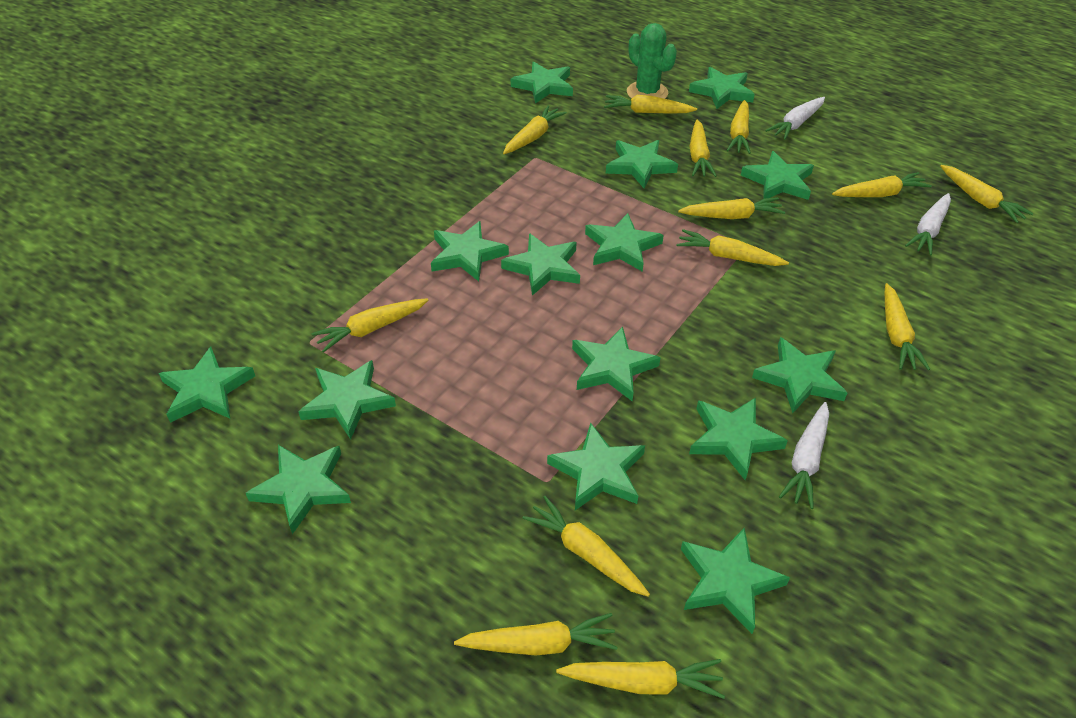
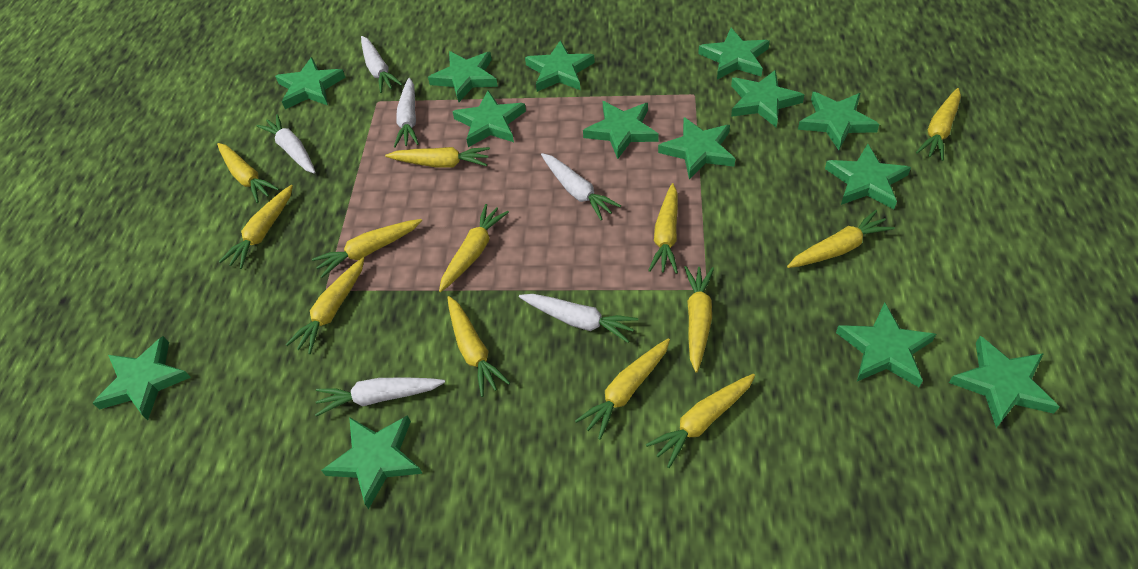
green cactus: [627,23,677,99] = 1 -> none = 0
green star: [159,347,255,423] [246,445,351,534] [298,360,396,440] [431,221,509,281] [501,233,580,296] [511,62,573,104] [547,423,645,510] [572,327,661,401] [585,213,664,272] [606,140,678,188] [681,528,790,634] [689,67,755,109] [689,398,788,480] [741,151,814,200] [752,337,847,413] = 15 -> [93,336,191,420] [275,57,346,109] [321,415,423,509] [428,51,498,102] [452,91,526,147] [525,40,595,92] [583,101,659,159] [658,117,735,179] [698,28,770,79] [731,70,804,127] [798,92,879,150] [825,144,911,209] [836,302,936,387] [949,336,1059,428] = 14
white carrot: [765,97,825,140] [779,402,829,509] [905,193,951,255] = 3 -> [256,114,316,174] [315,378,445,417] [361,36,402,93] [394,78,419,148] [519,294,638,343] [541,153,621,220] = 6

